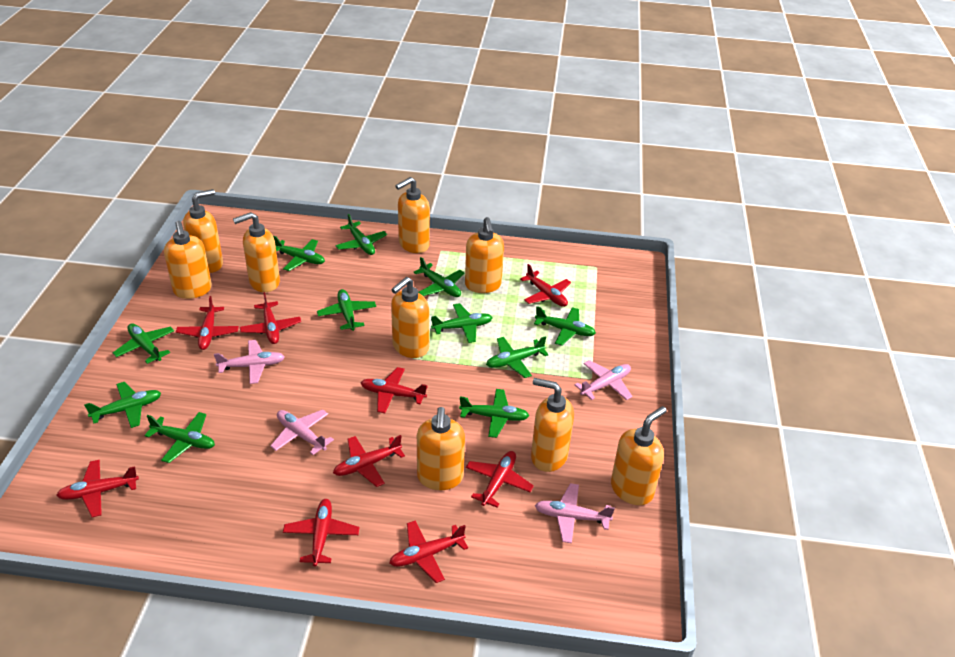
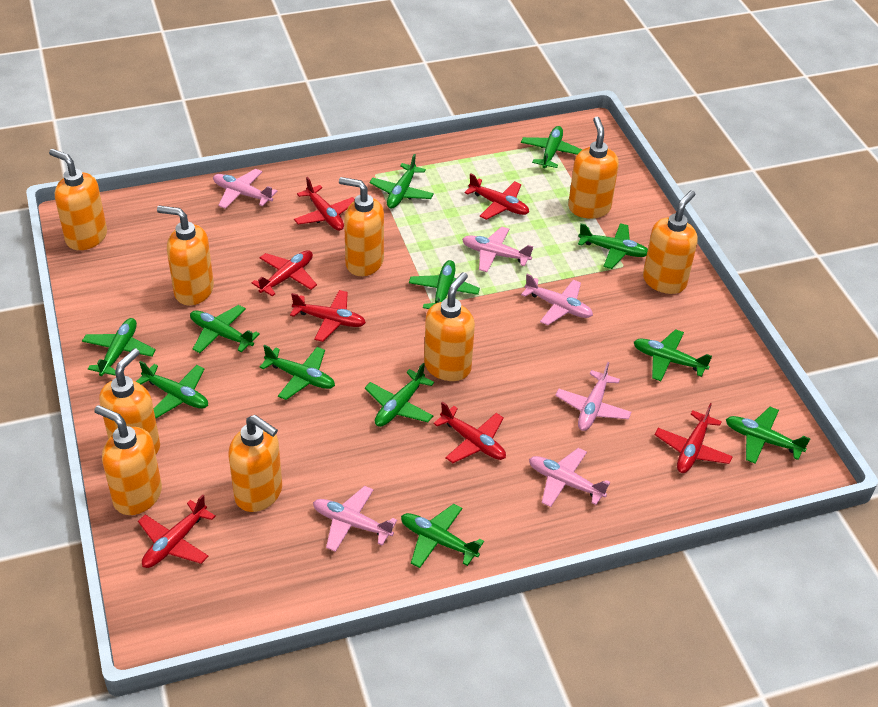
green plane: [84,382,161,428] [113,323,174,364] [145,412,215,463] [273,236,325,271] [317,289,376,331] [335,214,387,255] [413,257,464,297] [431,303,493,343] [459,389,529,438] [486,336,549,378] [534,306,596,346] = 11 -> [82,318,156,376] [136,361,208,418] [190,305,260,353] [259,345,335,400] [365,363,434,427] [369,154,434,209] [401,504,484,568] [409,260,480,309] [521,126,582,168] [578,223,648,269] [634,329,712,381] [726,407,811,464] = 12
pink plane: [214,340,285,384] [270,410,334,455] [535,483,615,543] [575,360,632,400] = 4 -> [213,169,277,209] [313,486,397,552] [462,227,533,272] [521,274,593,325] [529,448,610,507] [555,362,632,431] = 6
red plane: [56,460,139,517] [176,296,239,350] [240,292,301,344] [283,499,359,567] [333,435,405,487] [361,367,428,413] [389,520,468,583] [466,451,534,508] [520,264,571,307] = 9 -> [138,495,216,568] [252,250,317,296] [290,290,366,342] [294,177,355,231] [433,401,506,463] [464,173,529,220] [655,403,733,473] = 7

